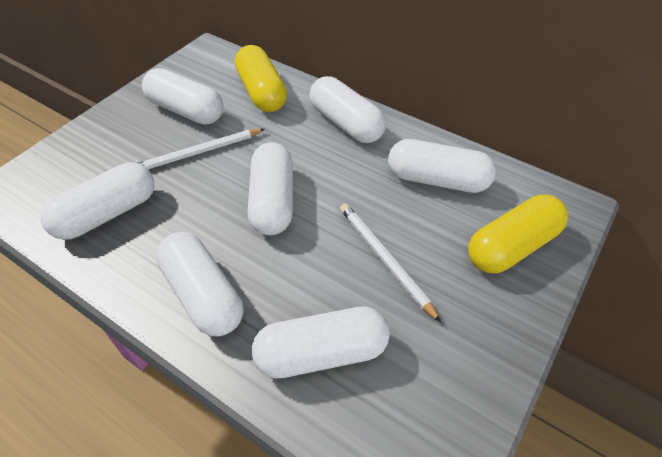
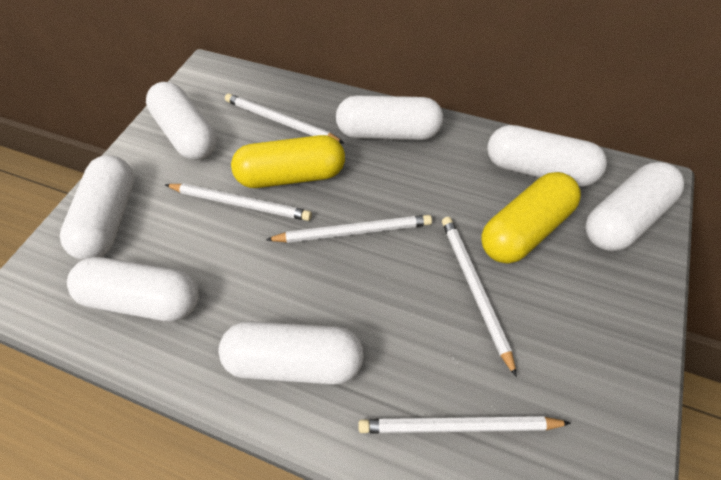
white pencil: [138,129,265,169] [340,203,441,322] = 2 -> [165,183,312,221] [225,93,344,143] [266,215,432,243] [358,416,571,433] [442,217,517,377] = 5

